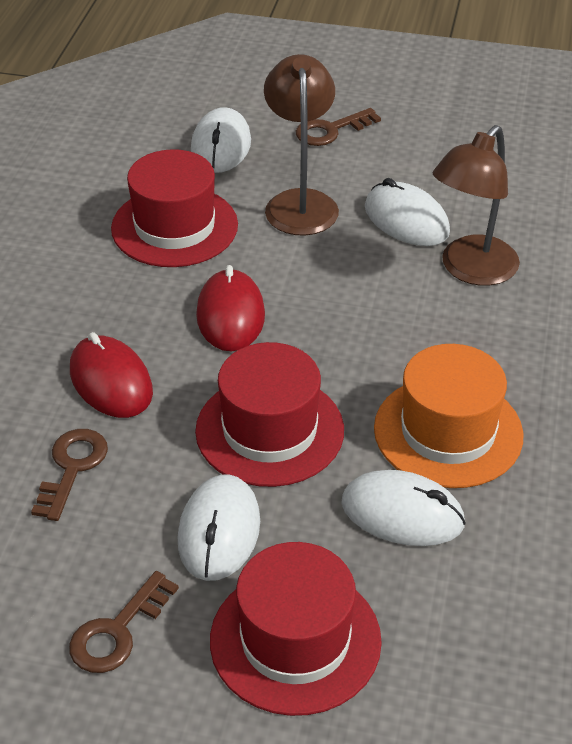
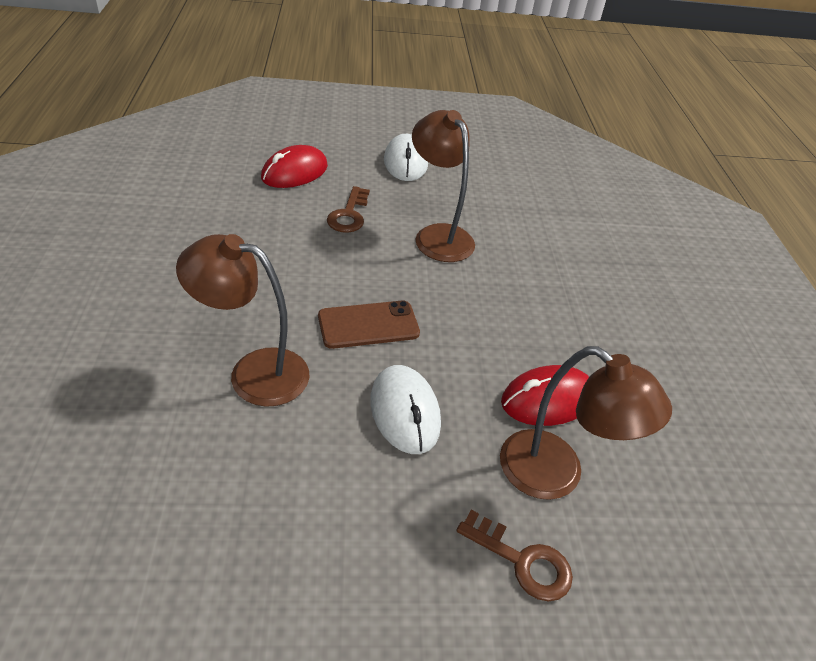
brown key: [31,429,108,521] [69,571,179,673] [296,108,381,146] = 3 -> [327,186,370,233] [456,510,573,601] = 2
brown lamp: [264,54,339,236] [433,125,520,286] = 2 -> [176,234,309,407] [412,110,475,262] [500,346,672,500] = 3
brown phone: none = 0 -> [318,301,420,349] = 1
orange hat: [374,344,523,488] = 1 -> none = 0
red hat: [111,149,238,267] [195,342,344,487] [210,542,382,716] = 3 -> none = 0
white mouse: [178,474,260,581] [191,107,251,173] [341,470,466,546] [365,178,450,246] = 4 -> [370,365,441,454] [384,134,428,181] = 2

